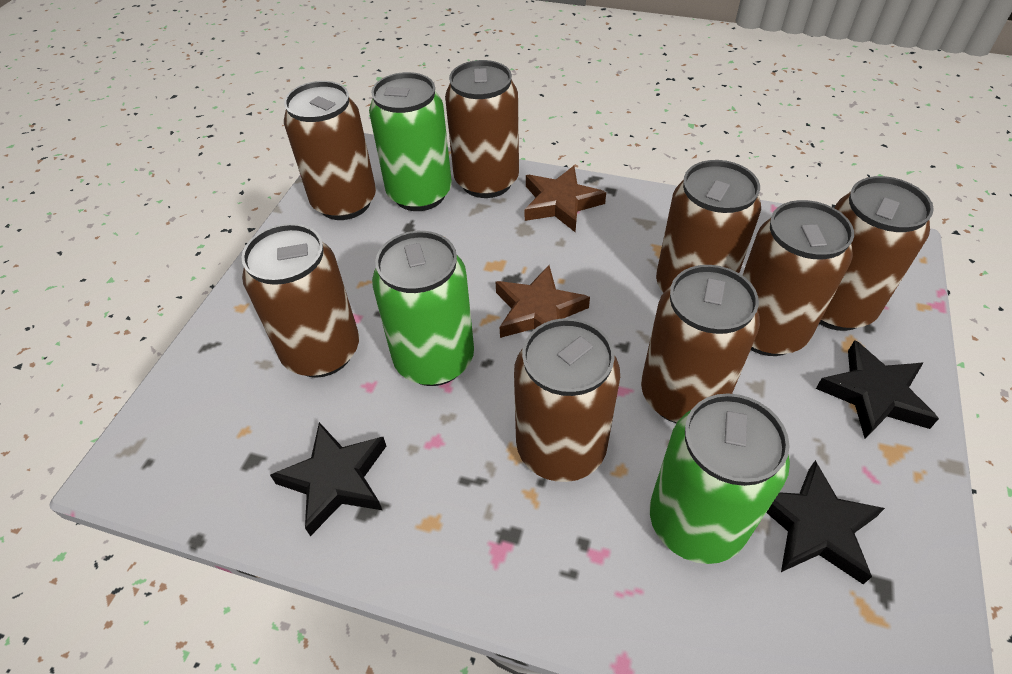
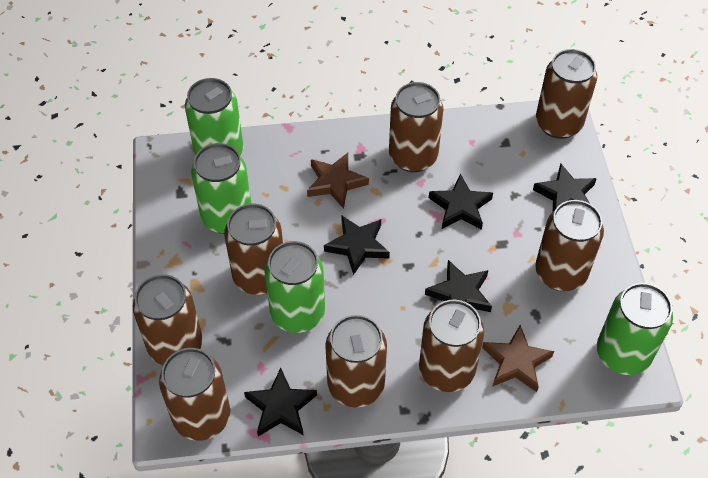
black star: [270,422,386,536] [766,460,885,584] [816,340,939,439] = 3 -> [244,368,317,436] [324,215,390,275] [425,260,492,312] [429,174,493,230] [533,163,597,211] = 5
green can: [369,72,452,211] [372,231,474,386] [650,393,790,564] = 3 -> [185,78,244,156] [191,143,251,234] [264,241,325,333] [597,283,673,375] = 4

